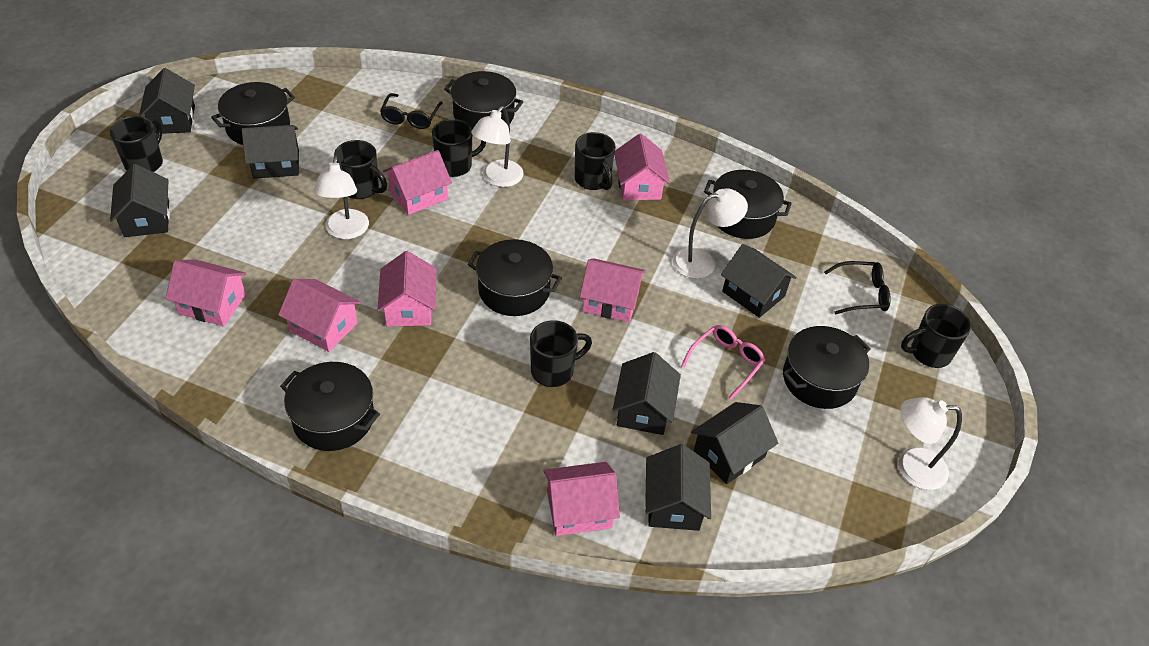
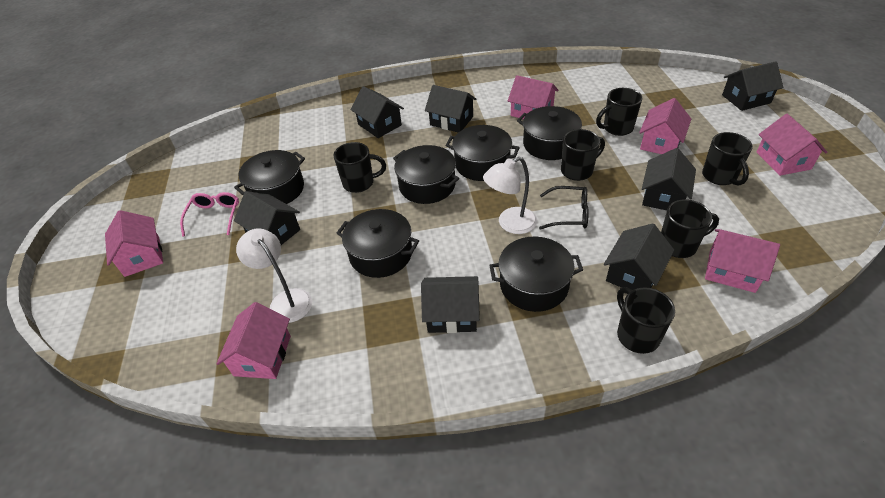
black glasses: [380,93,443,129] [824,261,891,314] = 2 -> [539,186,589,230] = 1
pink house: [165,259,246,326] [278,279,361,352] [378,251,436,326] [383,150,452,215] [544,462,620,536] [580,258,646,322] [614,133,670,201] = 7 -> [105,210,163,277] [216,302,291,379] [508,75,559,119] [639,98,691,154] [705,229,780,293] [757,114,828,176] = 6
white lamp: [313,156,369,239] [471,106,524,187] [673,188,748,279] [898,397,962,490] = 4 -> [236,228,312,323] [483,157,537,234] = 2

